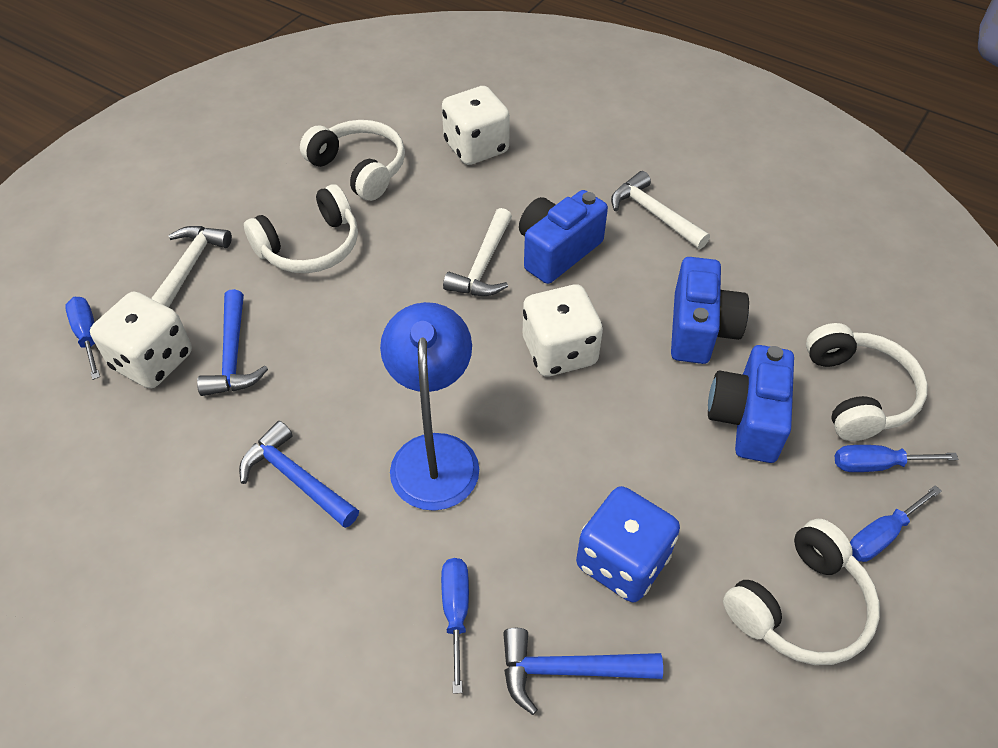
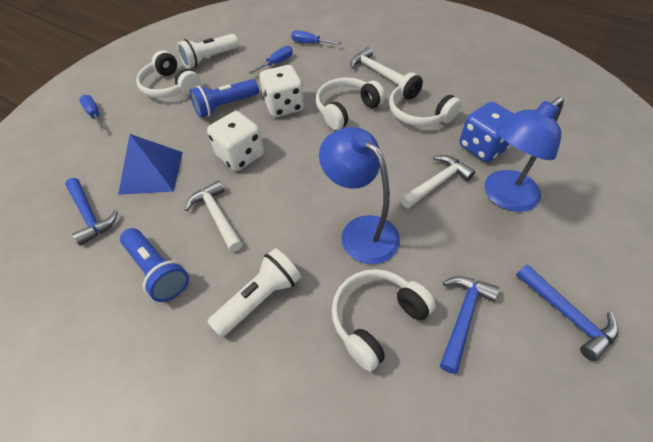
blue camera: [519,190,608,284] [671,257,749,364] [708,345,794,463] = 3 -> none = 0
blue flashlight: none = 0 -> [120,228,189,302] [190,79,259,118] = 2
blue lamp: [380,302,479,511] = 1 -> [319,127,400,264] [485,97,564,212] = 2
blue pyramid: none = 0 -> [118,134,183,195] = 1
blue screwdriver: [65,297,100,380] [441,558,469,694] [835,445,959,472] [850,485,942,562] = 4 -> [79,95,105,130] [249,46,293,74] [291,30,341,45] = 3
white dice: [90,292,192,389] [442,86,510,165] [523,284,603,377] = 3 -> [207,111,264,171] [260,65,304,117] = 2
white flashlight: none = 0 -> [177,34,239,69] [207,248,301,337] = 2

